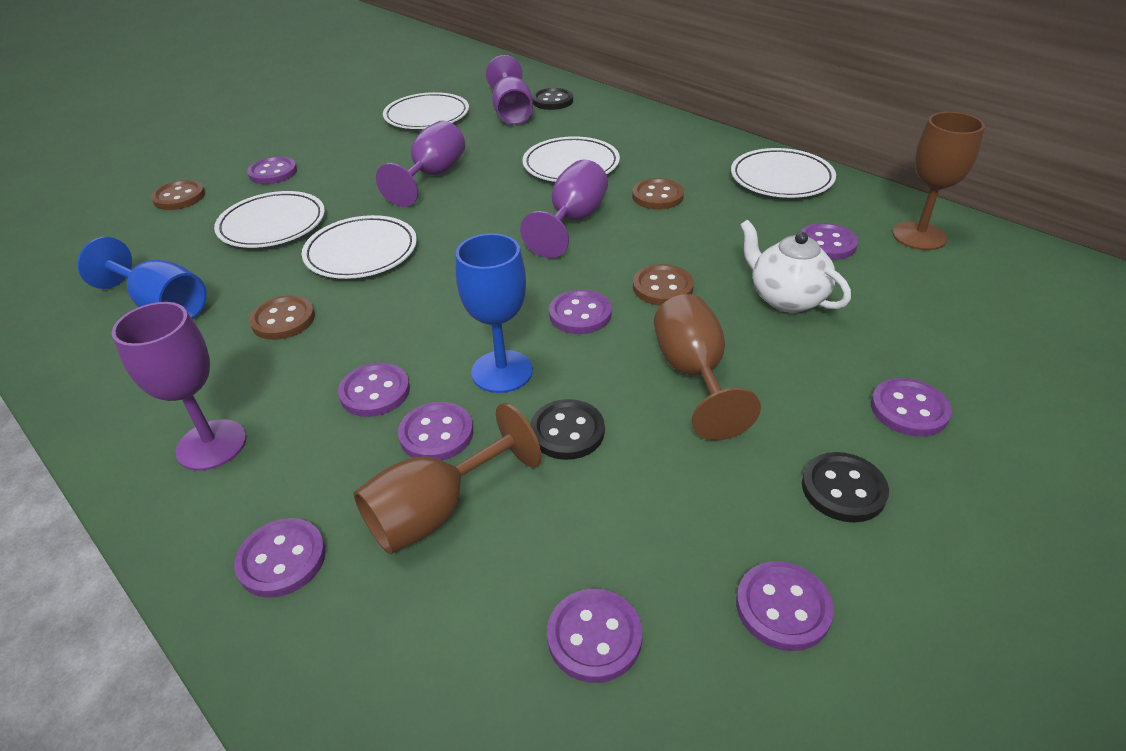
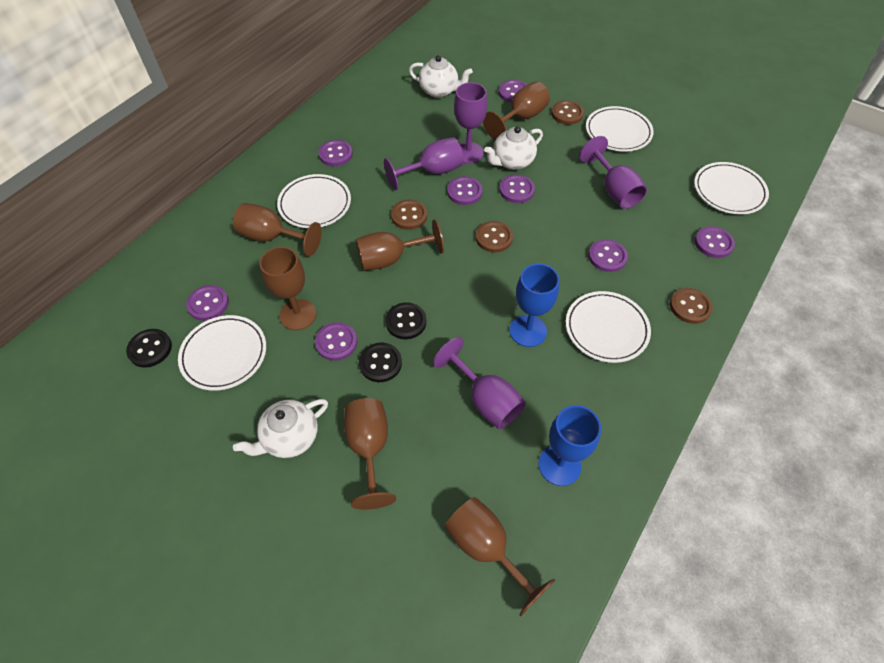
brown goblet: [354,403,542,554] [654,294,761,440] [893,112,985,250] = 3 -> [233,203,322,256] [260,247,316,330] [344,398,396,510] [356,219,444,271] [445,497,555,616] [483,81,550,140] = 6
purple button: [234,518,326,598] [247,157,297,184] [338,363,410,417] [398,402,473,461] [547,589,642,683] [549,289,612,334] [736,561,834,651] [800,223,858,260] [871,378,952,437] = 9 -> [186,285,229,321] [315,322,357,361] [318,140,353,166] [447,176,482,205] [499,80,527,103] [499,175,535,203] [588,239,628,272] [695,226,735,258] = 8
white teapot: [740,220,851,313] = 1 -> [233,399,328,458] [409,55,473,98] [484,126,543,170] = 3

